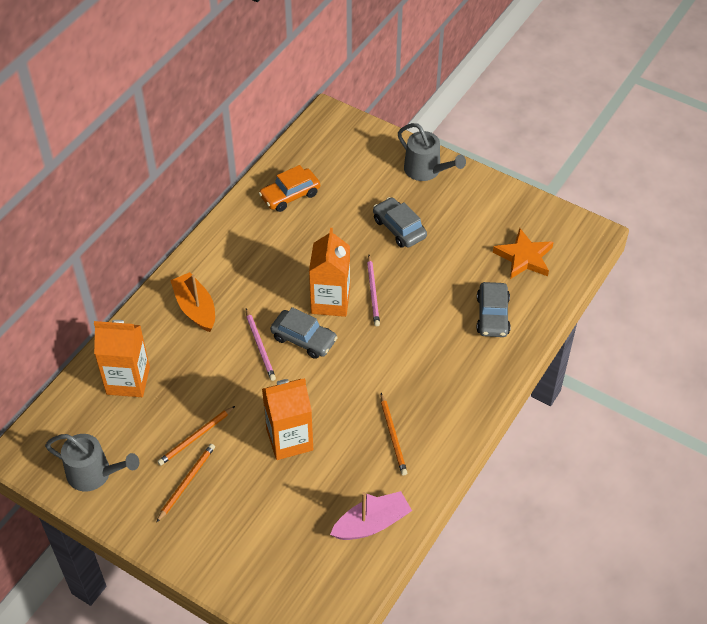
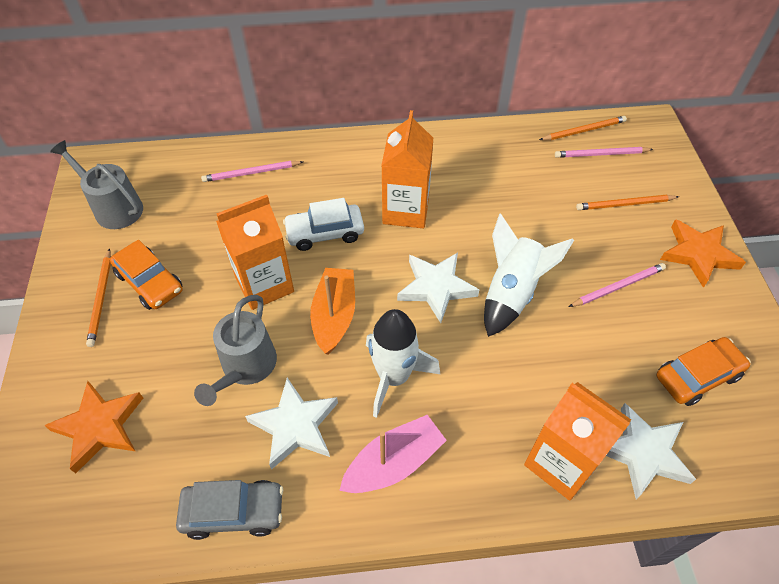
grey car: [270,307,338,359] [373,197,427,248] [477,282,511,337] = 3 -> [176,480,283,540] = 1
orange car: [259,165,320,212] = 1 -> [110,240,182,310] [656,337,750,406] = 2
orange star: [493,228,554,279] = 1 -> [44,381,143,474] [660,219,746,288] = 2
pink pencil: [246,309,276,381] [367,255,380,326] = 2 -> [201,161,303,182] [555,147,653,158] [569,263,666,307] = 3
white car: none = 0 -> [283,198,364,251] = 1
white rocket: none = 0 -> [366,309,440,418] [484,213,574,337] = 2
white star: none = 0 -> [245,378,338,470] [397,253,479,323] [606,403,696,499] = 3

